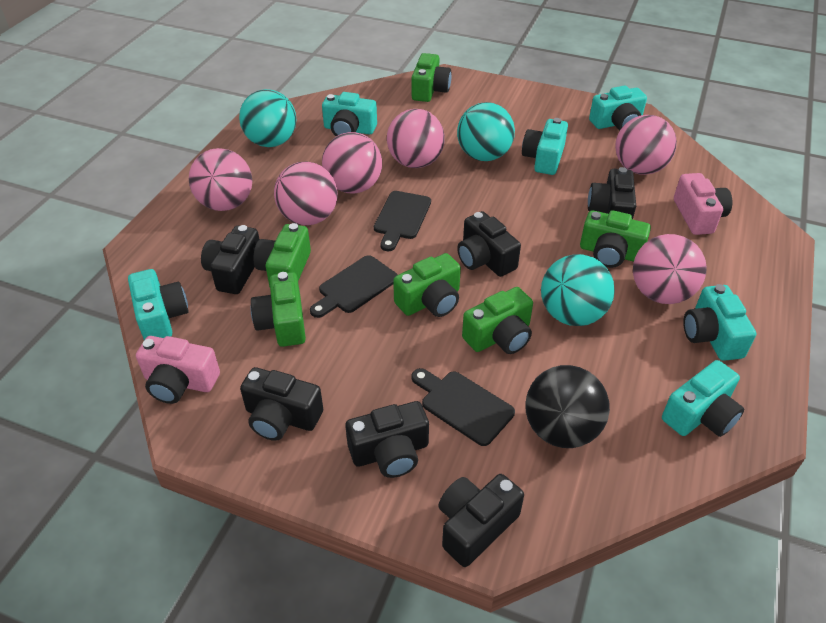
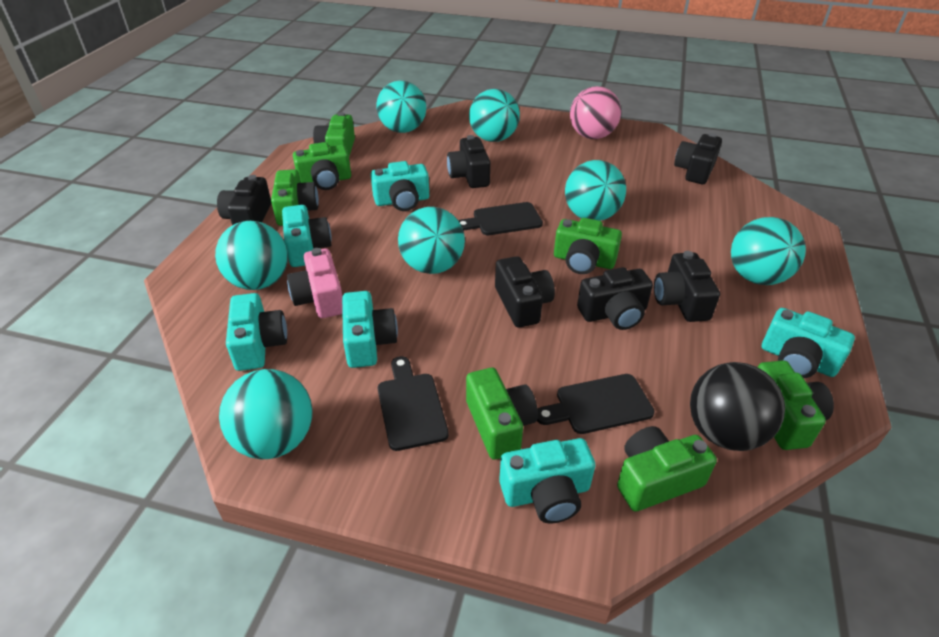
green camera: [250,272,306,347] [253,223,311,287] [393,253,461,317] [412,53,451,102] [462,287,533,354] [580,210,651,268] = 6 -> [271,169,319,226] [293,142,351,190] [313,112,355,156] [466,368,538,460] [554,218,622,274] [617,426,717,512] [758,360,834,450] = 7
pink ball: [189,148,252,211] [274,162,338,225] [322,132,382,194] [387,109,445,168] [615,115,677,175] [633,234,707,304] = 6 -> [570,86,621,139] = 1
pink camera: [136,336,220,404] [674,173,732,235] = 2 -> [287,248,343,318] = 1
turquoise ball: [239,89,296,147] [457,102,515,161] [541,254,615,326] = 3 -> [215,221,288,290] [219,369,313,459] [376,81,426,133] [398,207,465,274] [469,89,520,142] [565,160,626,221] [731,217,806,285] = 7

